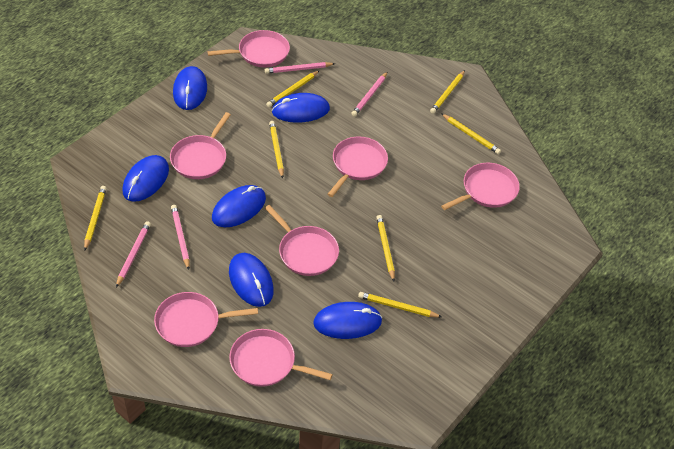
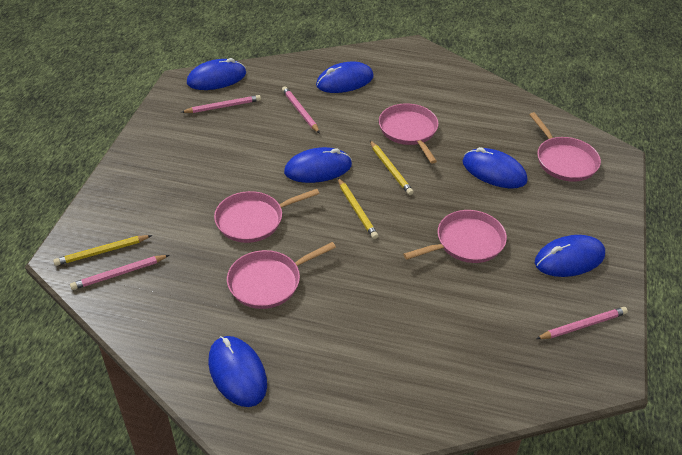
pink pan: [154,292,258,347] [170,112,231,179] [208,30,290,67] [229,329,332,387] [265,205,339,276] [327,136,388,197] [441,163,520,210] = 7 -> [214,189,320,243] [227,242,336,309] [379,104,438,164] [403,210,507,263] [529,112,601,182] = 5
yellow pencil: [84,186,107,250] [266,70,320,107] [269,121,284,178] [358,292,442,318] [376,215,395,282] [430,70,465,114] [441,113,501,154] = 7 -> [53,235,152,266] [338,178,378,239] [370,141,414,195] = 3

